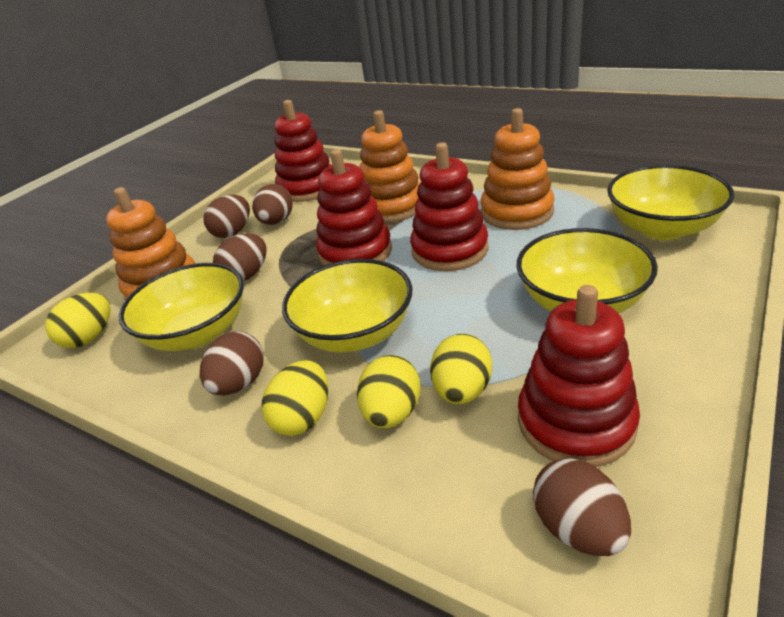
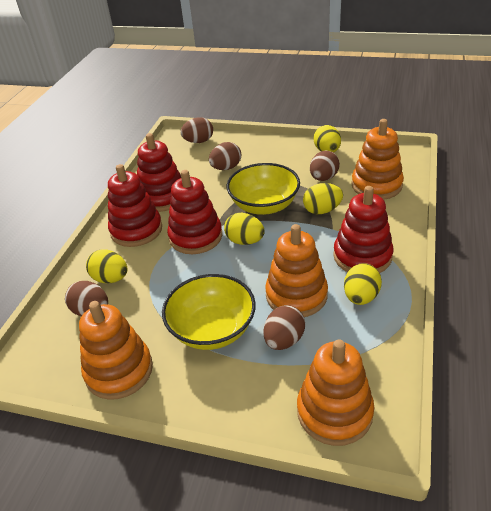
orange stacking toy: [106,187,195,300] [359,110,420,223] [481,108,555,230] = 3 -> [79,301,153,400] [265,224,328,317] [297,339,374,446] [352,119,404,200] = 4
yellow bowl: [119,263,244,351] [282,259,412,352] [517,228,658,313] [607,165,734,240] = 4 -> [162,274,256,350] [227,163,300,215] = 2
yellow egg: [45,293,111,348] [262,360,328,436] [357,355,421,428] [430,334,492,404] = 4 -> [86,249,127,283] [224,213,265,245] [303,183,343,214] [313,125,341,153] [344,263,382,305] = 5

